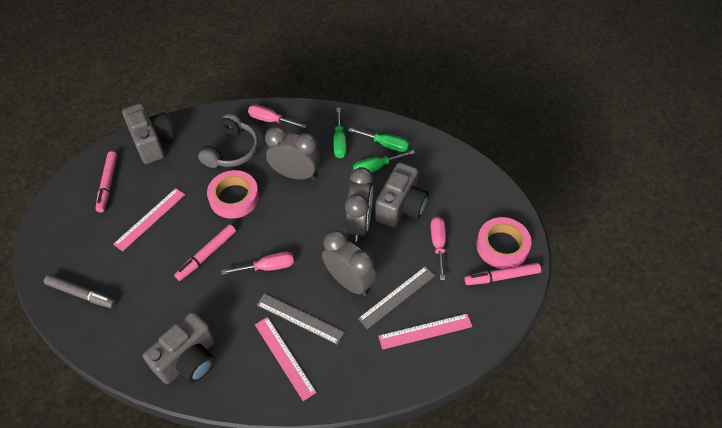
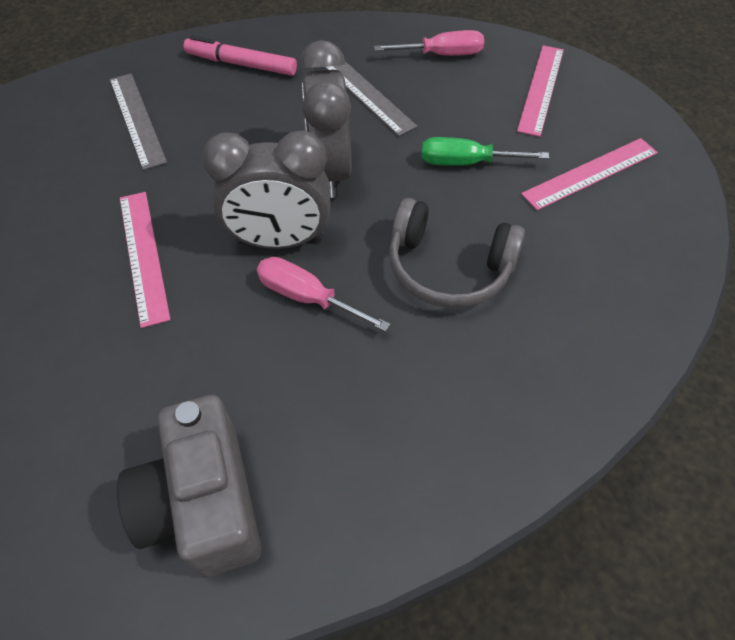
green screwdriver: [333,108,347,159] [348,128,410,152] [353,150,415,172] = 3 -> [422,137,549,166] = 1
grey camera: [122,103,175,164] [143,312,215,384] [375,162,429,228] = 3 -> [117,395,261,577] = 1
grey clock: [265,126,320,180] [322,230,377,296] [345,167,373,241] = 3 -> [202,131,330,249] [299,40,351,198] = 2
grey marker: [44,274,116,308] = 1 -> none = 0
pink marker: [95,151,117,213] [174,224,236,281] [464,263,541,285] = 3 -> [183,36,297,76] = 1
pink screwdriver: [221,252,294,275] [248,105,307,128] [431,216,446,280] = 3 -> [257,257,390,332] [374,30,484,56] = 2
pink tape: [207,170,259,219] [476,217,532,269] = 2 -> none = 0

